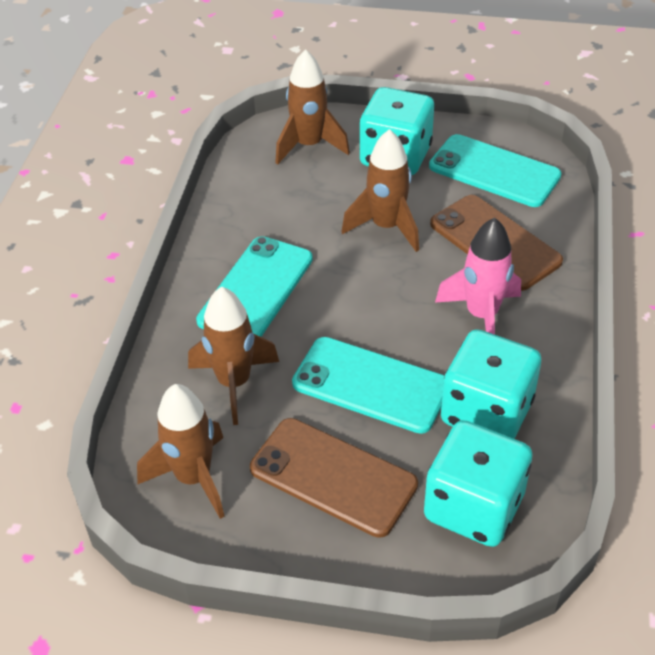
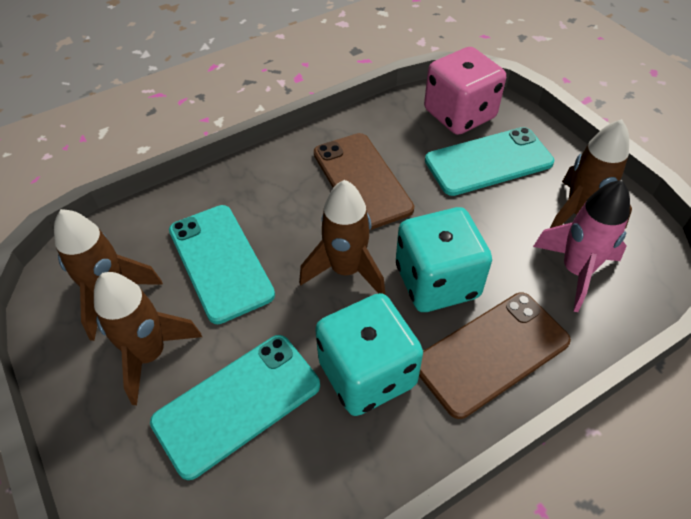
pink dice: none = 0 -> [424,47,506,135] = 1
turquoise dice: [359,87,434,175] [424,420,532,547] [441,329,541,439] = 3 -> [315,293,423,416] [396,207,492,312] = 2

